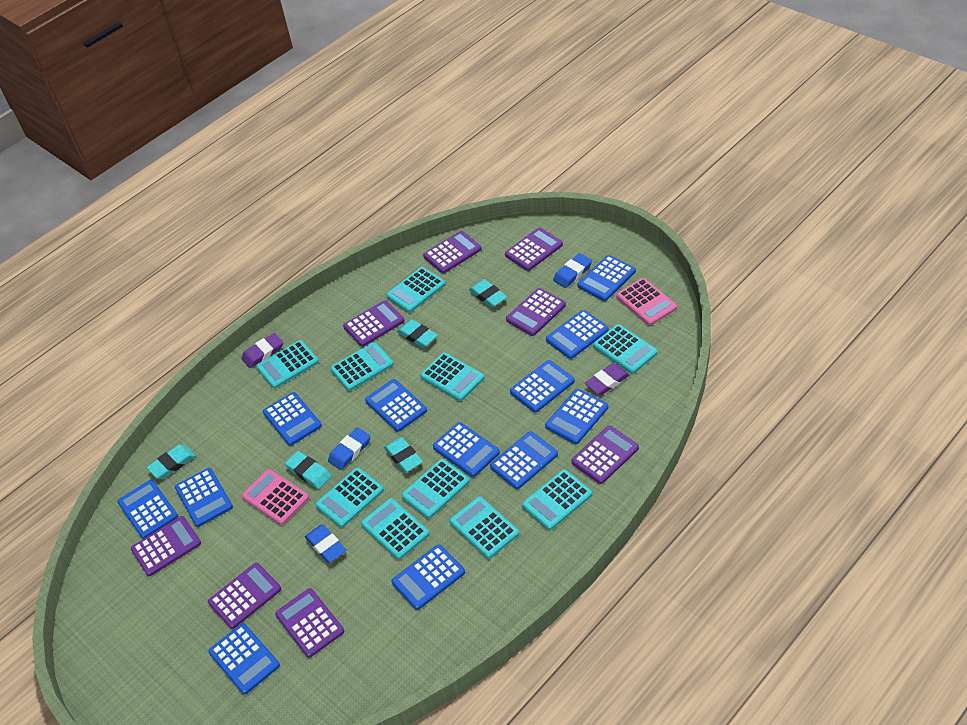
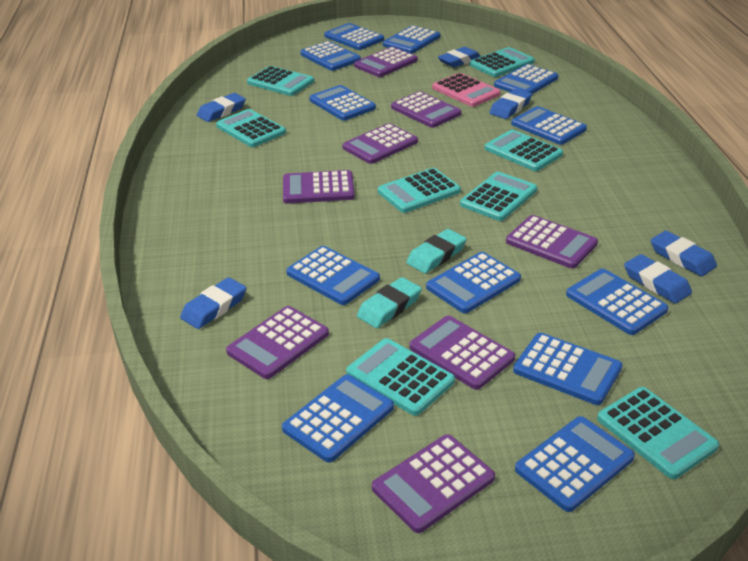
blue eraser: [305,524,346,563] [328,427,371,470] [553,253,592,288] = 3 -> [180,277,247,329] [197,93,246,122] [438,47,481,68] [489,89,532,119] [624,254,692,304] [651,231,717,276] = 6
pink calculator: [241,469,309,525] [616,278,677,325] = 2 -> [432,73,501,107] = 1
purple eraser: [241,333,283,368] [585,363,630,395] = 2 -> none = 0
turquoise calculator: [256,340,319,389] [315,468,384,527] [330,342,394,391] [361,498,429,560] [386,267,446,313] [401,459,470,518] [420,352,484,401] [450,496,519,559] [522,469,592,530] [593,324,658,374] = 10 -> [216,109,286,147] [247,66,314,96] [346,338,455,416] [378,168,461,213] [460,172,537,221] [470,47,535,77] [485,130,563,171] [597,387,719,479] = 8
turquoise eraser: [147,445,196,479] [285,451,332,489] [384,437,423,472] [397,319,438,348] [469,279,507,308] = 5 -> [357,277,422,328] [406,229,467,273] = 2

